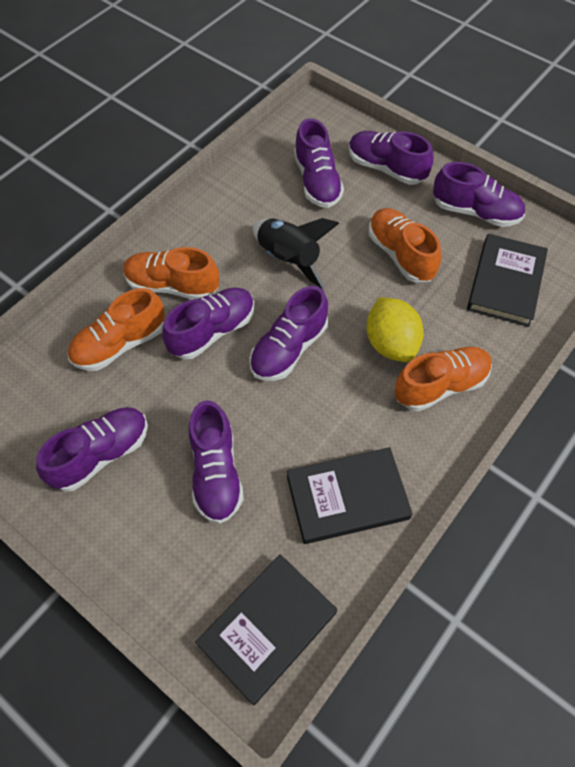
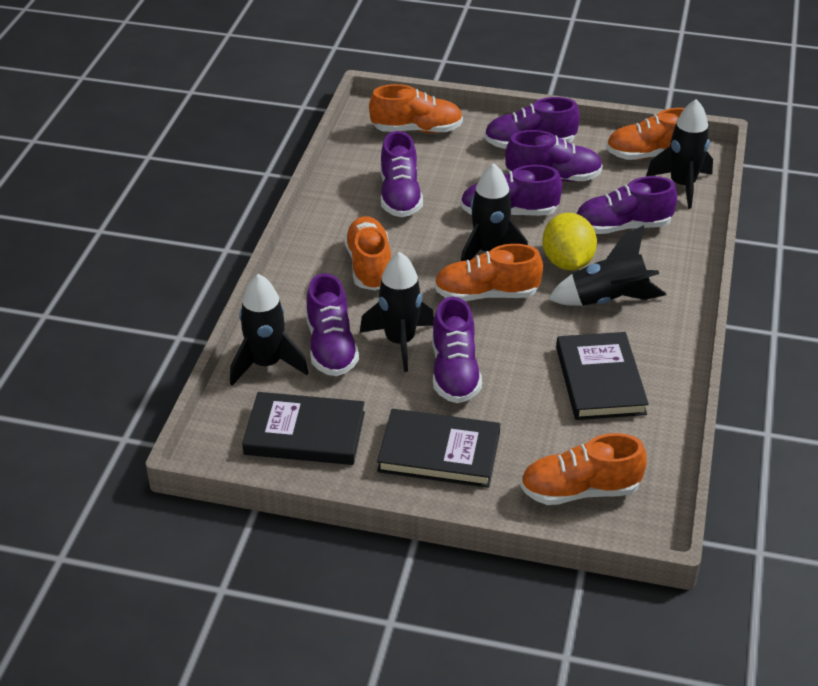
black rocket: [253,218,339,290] = 1 -> [230,274,308,386] [360,252,434,372] [461,163,528,261] [548,225,666,306] [646,99,713,209] = 5
orange shoe: [68,288,165,371] [123,247,219,299] [369,208,441,283] [395,347,492,411] = 4 -> [344,216,391,291] [369,84,463,133] [434,244,543,301] [520,433,647,505] [606,108,685,160] = 5

